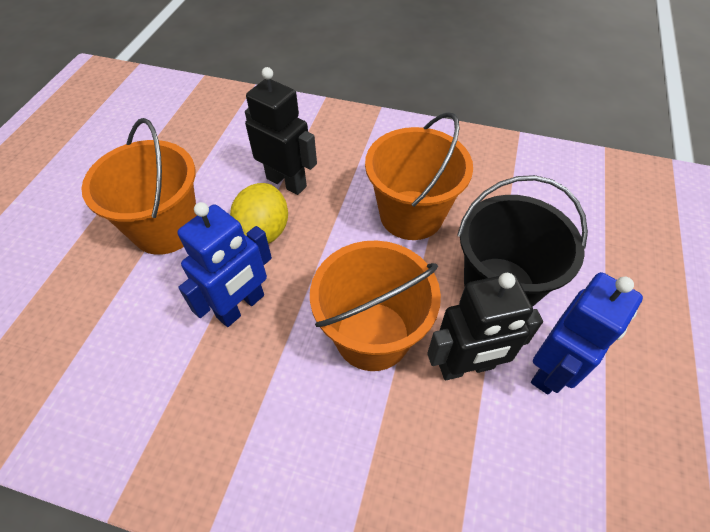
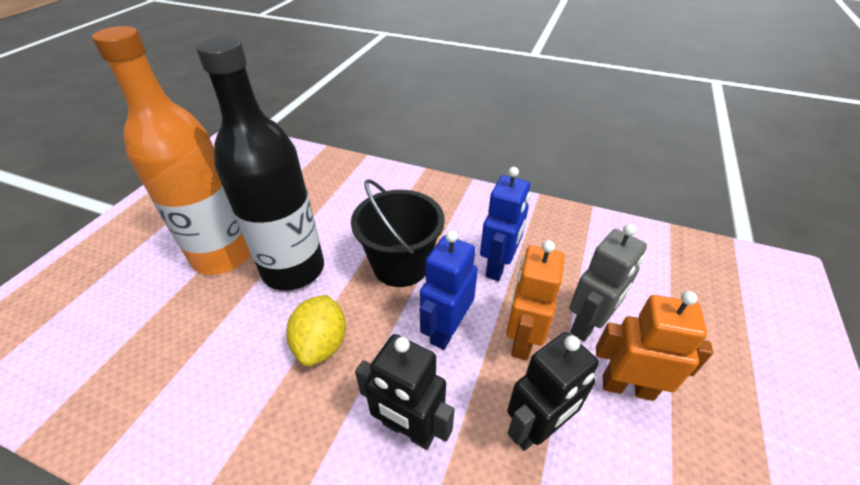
black bottle: none = 0 -> [196,36,324,291] = 1
grey robot: none = 0 -> [569,224,647,341] = 1
orange bottle: none = 0 -> [92,26,250,275] = 1
orange bucket: [81,118,197,255] [310,240,441,371] [365,112,473,240] = 3 -> none = 0
orange robot: none = 0 -> [506,240,565,360] [596,291,713,401] = 2

